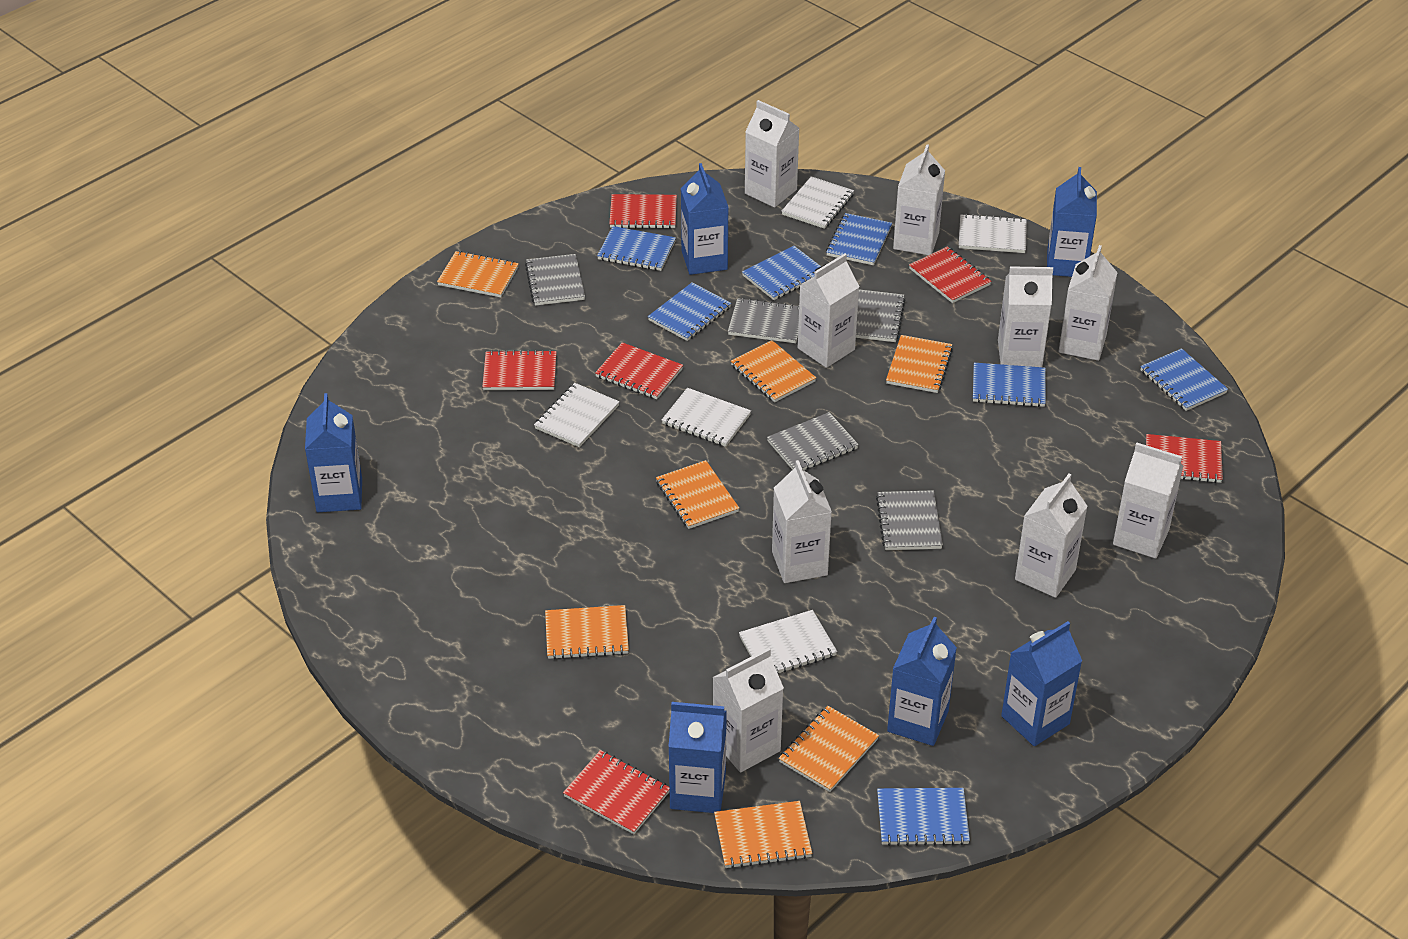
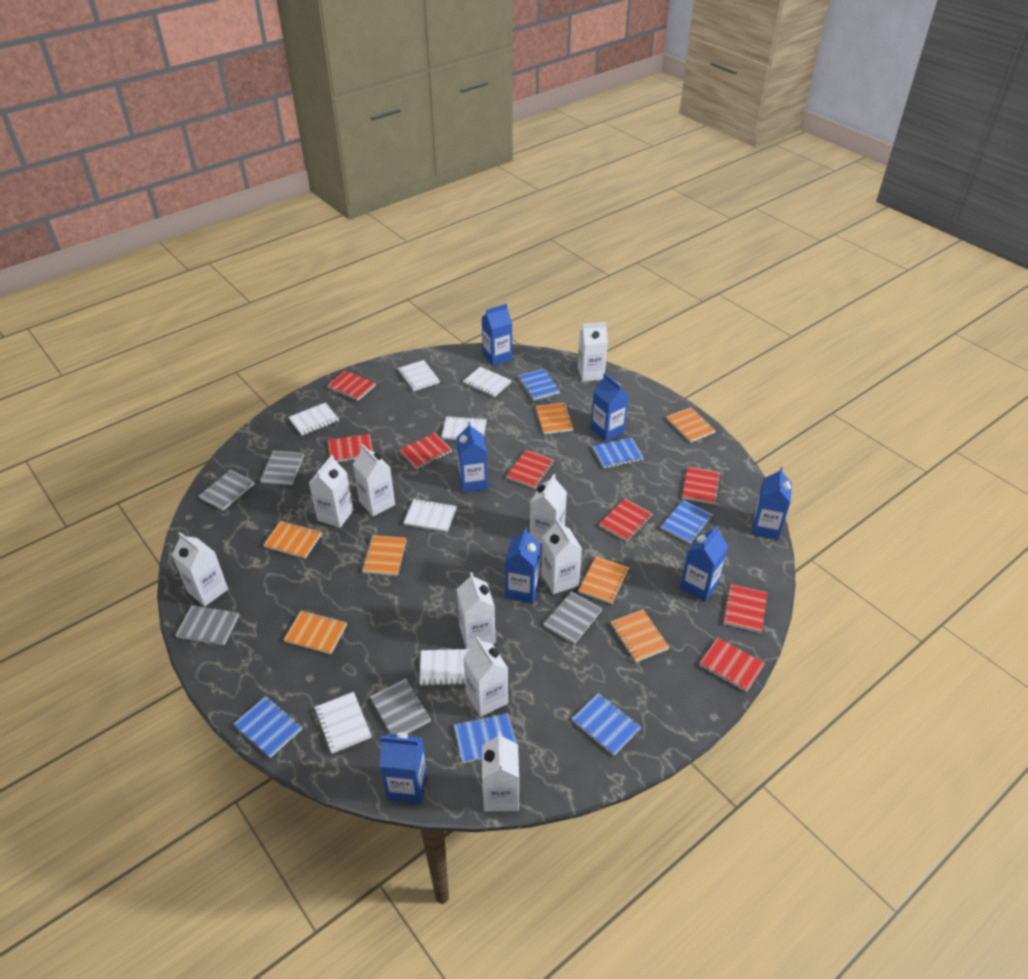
blue carton: [305,393,362,512] [668,702,727,813] [681,163,729,275] [887,617,957,746] [1001,621,1082,746] [1047,167,1097,277] = 6 -> [379,732,427,803] [456,422,488,492] [482,304,512,366] [505,528,541,603] [591,373,629,442] [680,526,728,602] [751,467,792,540] = 7
blue notebook: [597,226,676,271] [648,282,731,341] [742,246,821,300] [826,213,892,265] [877,788,970,846] [973,363,1046,407] [1140,348,1228,411] = 7 -> [234,696,302,758] [454,713,516,763] [518,369,560,400] [572,693,641,755] [593,437,644,468] [661,500,713,544] = 6
red notebook: [482,350,557,390] [563,750,670,834] [595,342,683,399] [609,194,677,229] [909,246,991,303] [1146,434,1223,483] = 6 -> [327,371,376,401] [328,434,373,462] [399,433,452,469] [506,450,554,489] [599,499,653,542] [682,467,721,504] [699,638,765,692] [723,584,767,633] = 8
white notebook: [534,383,619,447] [662,388,751,447] [739,610,837,673] [782,176,854,229] [959,214,1027,253] = 5 -> [289,402,339,436] [315,692,371,754] [398,360,440,391] [403,499,457,532] [419,649,469,686] [441,416,487,440] [463,367,512,397] = 7

